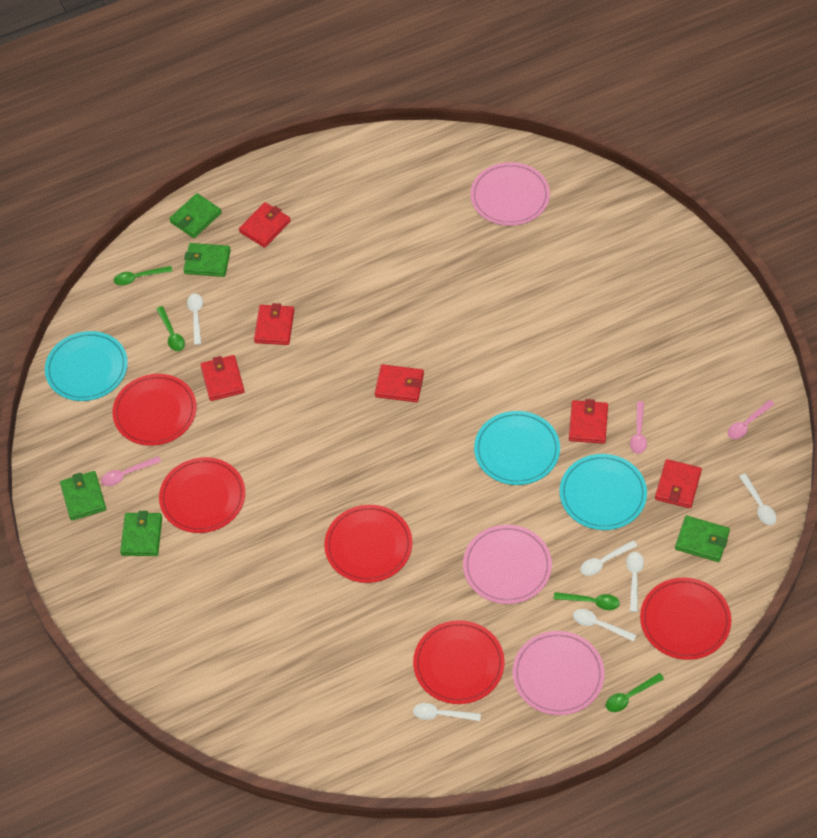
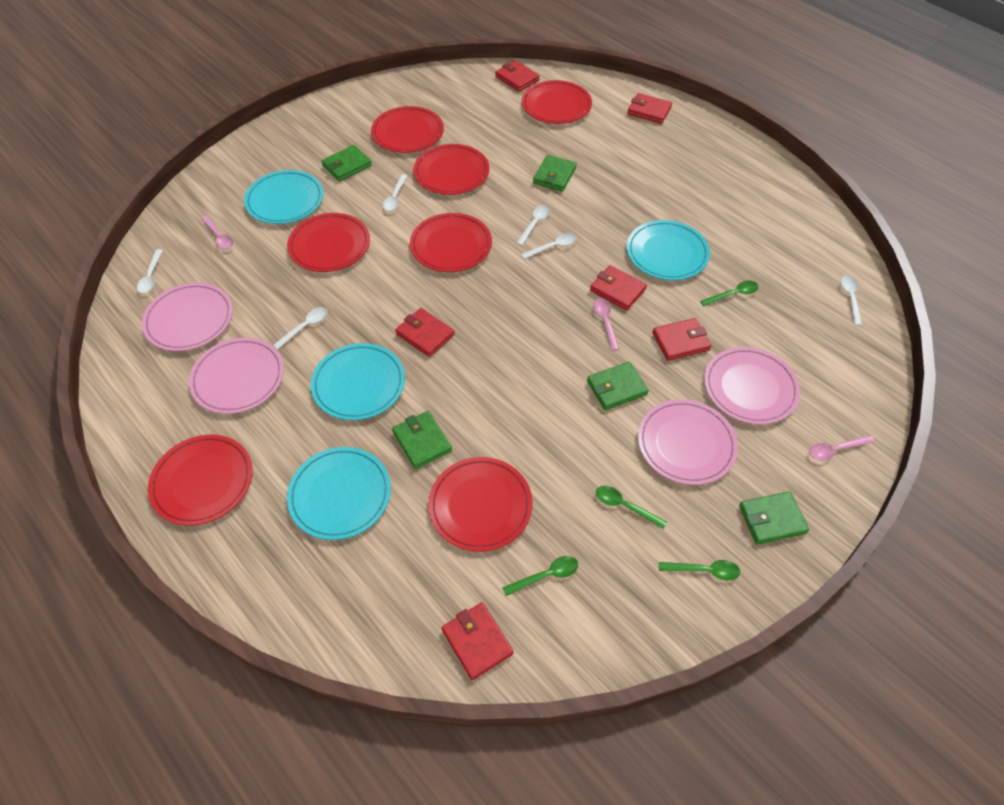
pink plate: [463,525,552,604] [470,162,550,226] [512,631,605,715] = 3 -> [142,283,233,351] [189,338,284,414] [638,399,738,485] [704,347,800,425] = 4
red plate: [113,374,197,446] [159,457,245,533] [324,505,412,583] [413,620,505,704] [640,578,731,660] = 5 -> [148,435,253,526] [287,213,370,272] [371,106,444,153] [410,213,492,272] [413,144,489,195] [428,457,533,552] [522,80,592,124] = 7
turquoise plate: [45,331,128,401] [474,411,560,485] [560,454,647,530] = 3 -> [244,170,324,224] [287,447,391,540] [311,343,405,420] [627,220,710,280] = 4

